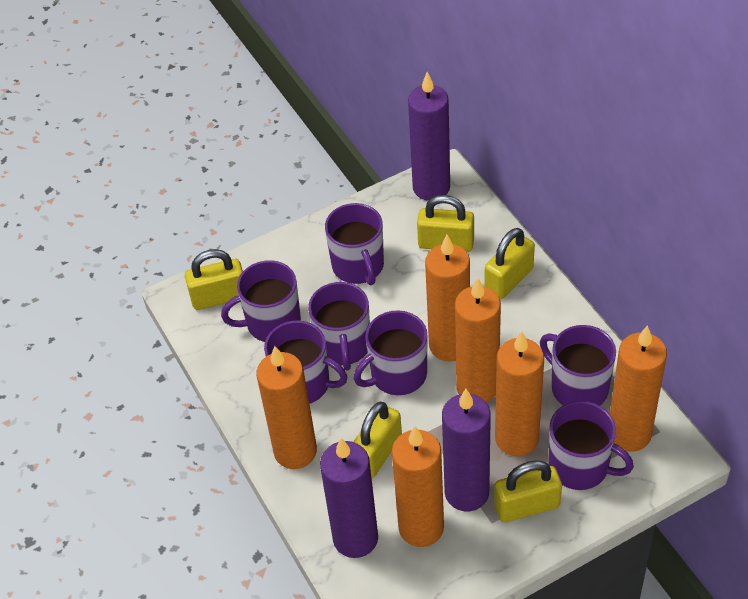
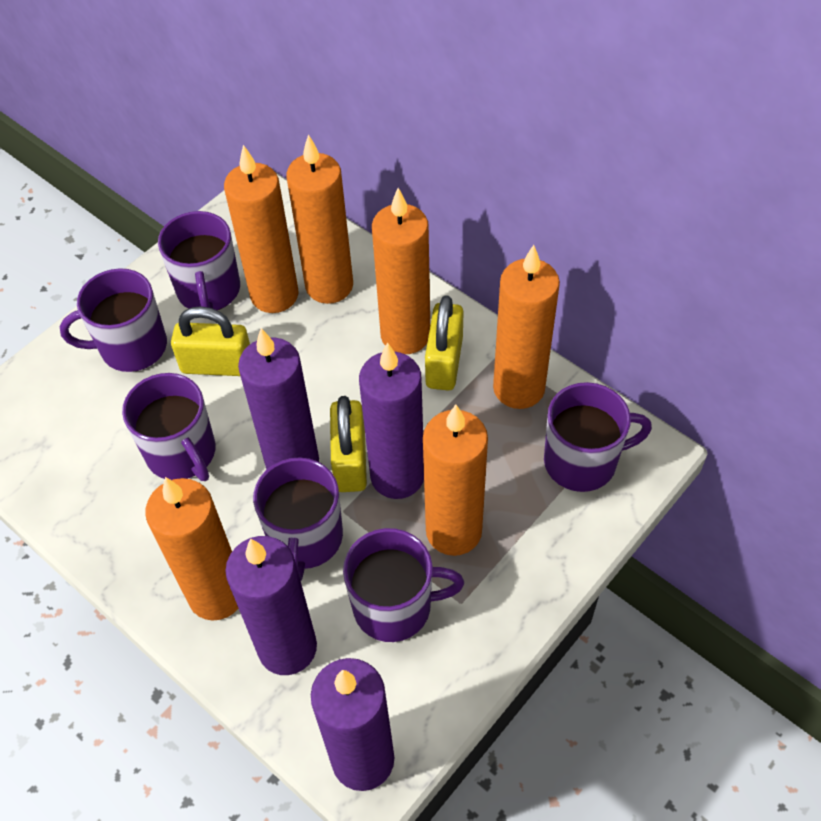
purple candle: [320,438,378,558] [408,72,450,201] [442,389,491,511] = 3 -> [225,536,317,675] [238,328,319,470] [311,658,394,791] [359,342,424,499] = 4
purple mug: [221,260,301,342] [264,321,347,404] [308,282,370,371] [325,203,384,285] [354,310,427,395] [540,325,616,406] [549,401,634,490] = 7 -> [60,268,167,372] [122,373,216,481] [158,211,240,310] [253,457,343,581] [343,528,464,642] [544,382,652,492] = 6
yellow padlock: [185,249,243,310] [353,402,402,478] [417,195,474,252] [484,228,535,300] [494,460,562,522] = 5 -> [171,306,250,376] [330,396,367,492] [425,295,463,391] = 3

